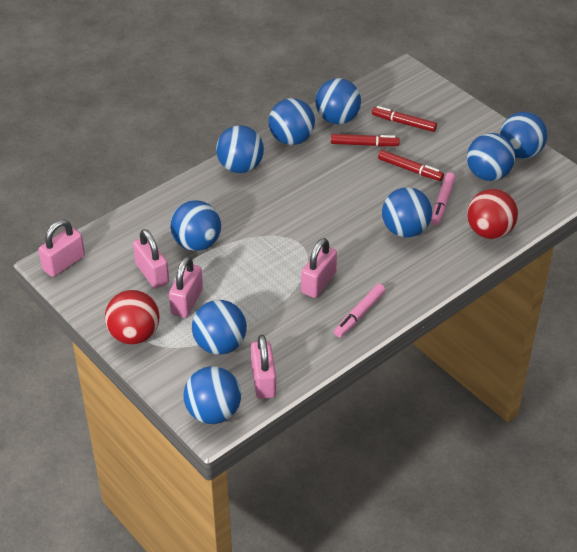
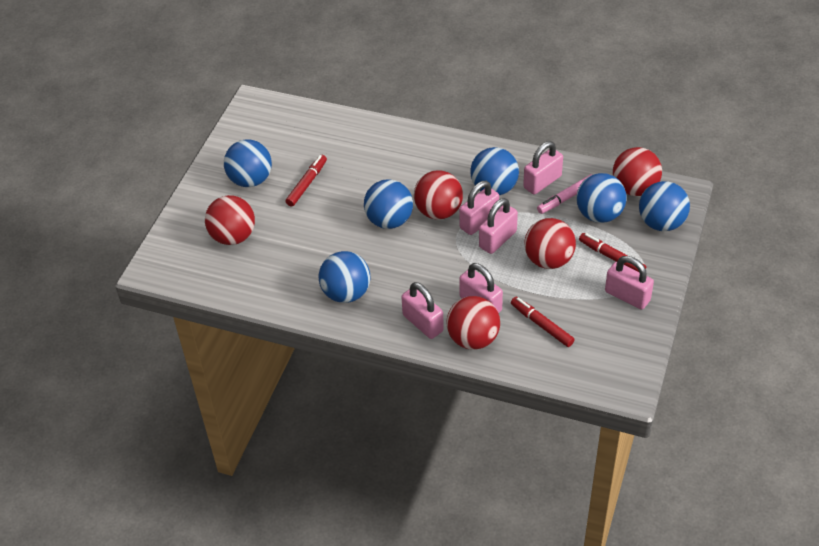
blue ball: [170,200,221,251] [184,366,241,424] [192,300,247,355] [216,125,264,173] [269,98,315,145] [315,78,361,124] [382,187,432,237] [467,133,515,181] [500,112,547,159] = 9 -> [224,139,272,187] [319,251,371,303] [364,179,413,229] [470,147,519,195] [576,173,627,223] [639,181,690,231] = 6
pink marker: [334,284,386,337] [431,172,456,225] = 2 -> [537,174,593,214] = 1
pink padlock: [38,220,85,277] [133,229,169,289] [169,256,203,318] [251,335,276,399] [301,238,337,298] = 5 -> [401,282,444,339] [459,181,499,235] [459,263,503,313] [479,198,518,254] [523,141,563,195] [605,256,654,310] = 6
red ball: [105,290,159,344] [467,189,518,239] = 2 -> [205,195,255,245] [414,170,463,220] [447,296,500,350] [524,218,576,269] [613,147,662,196] = 5

